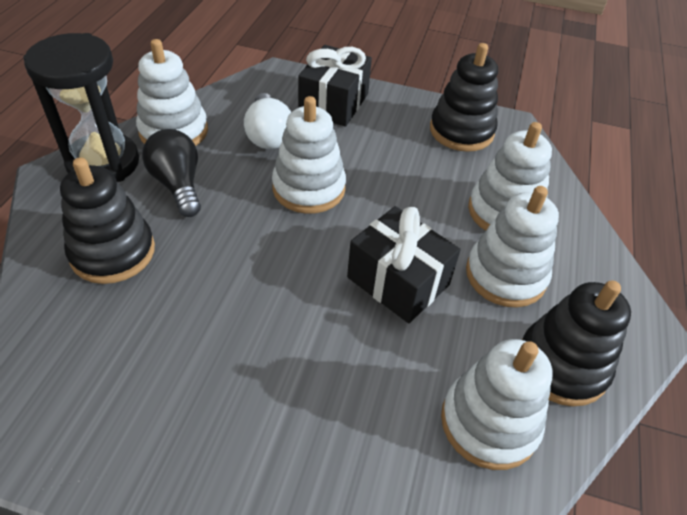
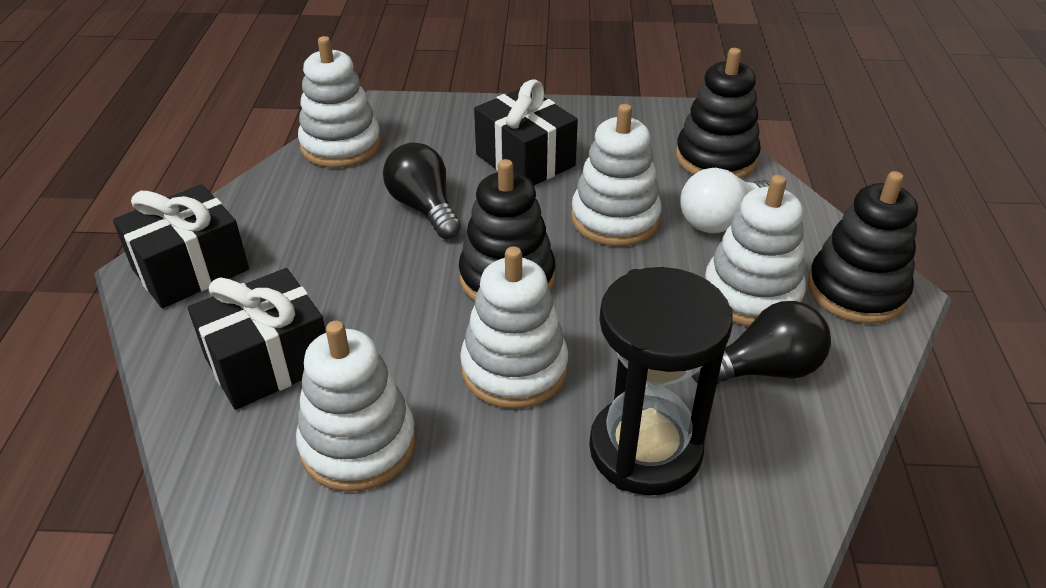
black gift: [298,45,372,127] [347,206,461,323] = 2 -> [113,184,249,308] [188,268,326,410] [474,79,578,185] = 3
black light bulb: [142,129,201,217] = 1 -> [383,142,461,239] [692,301,831,384] = 2

